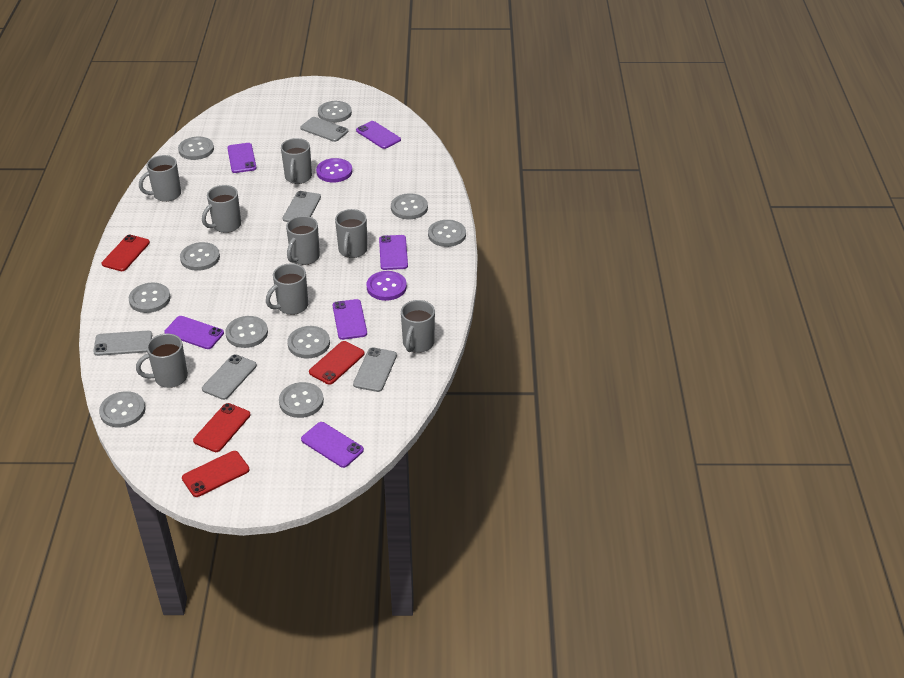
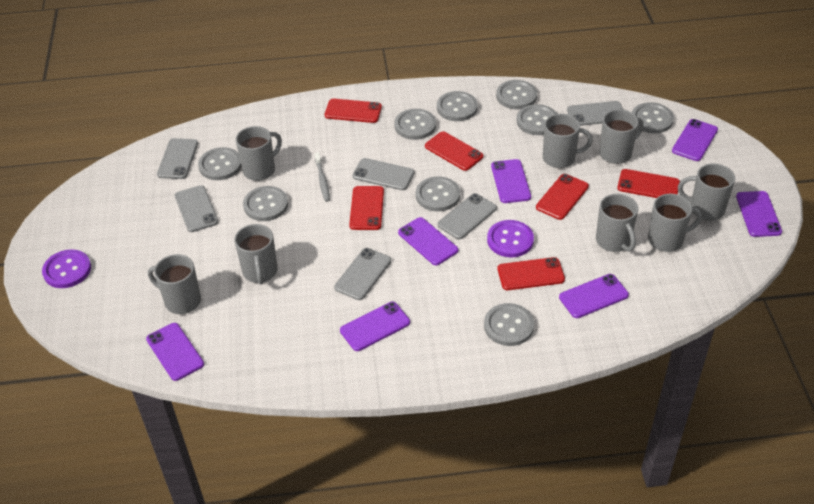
grey button: [99,391,146,427] [129,283,171,313] [178,137,214,160] [180,242,220,271] [225,316,268,348] [279,382,324,418] [287,326,330,358] [318,101,352,123] [391,193,428,219] [428,220,466,247] = 10 -> [198,147,241,180] [243,186,288,221] [394,109,436,140] [416,176,460,211] [437,91,478,121] [484,303,534,346] [496,80,537,109] [517,104,557,135] [632,102,674,133] = 9
grey phone: [93,331,152,356] [202,354,257,400] [283,191,321,222] [300,117,348,142] [353,347,397,392] = 5 -> [157,138,198,179] [175,185,218,232] [334,248,391,300] [352,158,414,190] [438,193,497,239] [567,101,623,126] = 6
grey toothbrush: none = 0 -> [315,152,330,202] = 1
purple phone: [164,316,224,349] [227,143,257,173] [301,422,364,468] [333,299,367,340] [356,121,401,149] [379,235,408,270] = 6 -> [146,323,204,381] [340,302,410,351] [398,217,458,265] [491,159,531,203] [559,274,629,318] [672,119,718,161] [736,191,782,237] = 7
red phone: [102,234,150,271] [182,451,250,497] [193,403,250,452] [309,341,365,385] = 4 -> [325,99,382,123] [349,186,384,230] [425,131,484,171] [498,257,565,290] [536,174,589,220] [617,169,680,198] = 6

